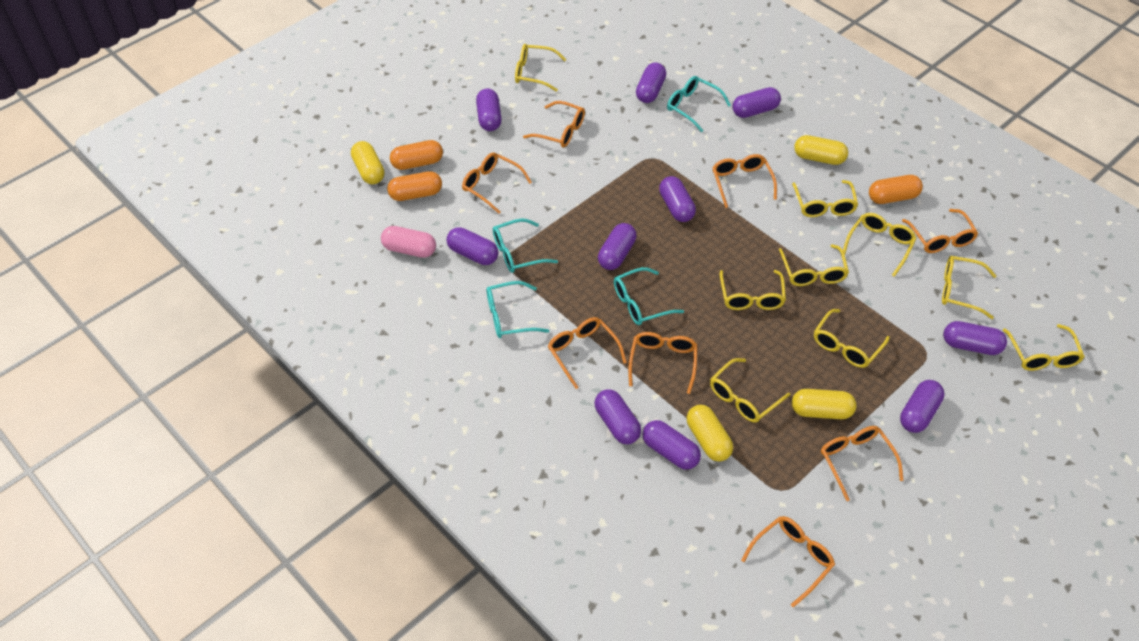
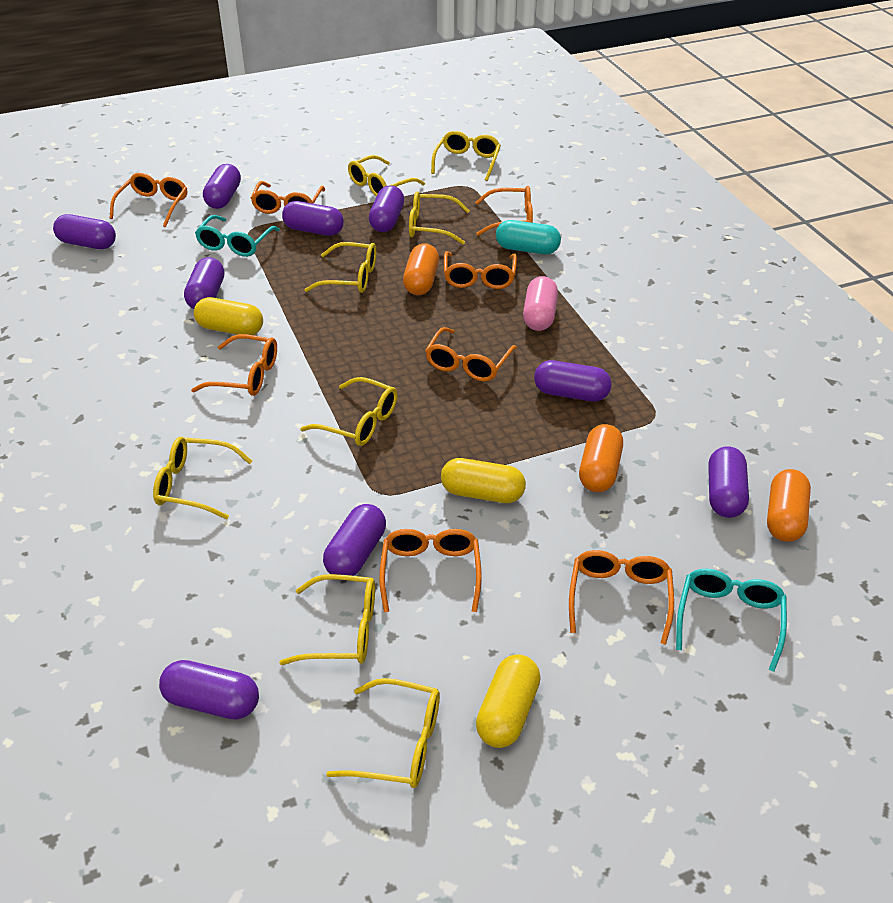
purple capsule: [446,227,498,265] [476,89,502,131] [595,389,641,444] [598,223,637,270] [636,62,666,103] [642,420,701,470] [659,176,696,222] [733,87,781,118] [900,380,945,433] [943,321,1007,355] = 10 -> [53,214,116,249] [159,660,259,720] [184,257,224,309] [203,164,241,209] [282,201,344,236] [323,504,386,576] [369,185,404,232] [534,360,612,401] [708,447,749,518] = 9
turquoise capsule: none = 0 -> [496,220,561,254] = 1
turquoise glasses: [486,281,549,338] [493,218,558,273] [614,267,684,325] [667,76,731,132] = 4 -> [195,215,280,257] [676,569,787,672] = 2
yellow capsule: [351,141,385,184] [687,405,733,462] [792,389,857,419] [794,135,848,165] = 4 -> [194,297,263,335] [441,458,526,503] [476,655,541,748] = 3
yellow glasses: [515,44,566,92] [710,358,790,423] [720,270,786,310] [779,244,849,286] [792,180,858,217] [814,309,890,368] [843,213,917,277] [942,256,996,319] [1003,324,1085,371] = 9 -> [153,437,252,519] [279,574,375,665] [300,377,398,446] [305,242,376,293] [326,678,440,788] [348,155,425,197] [409,191,470,244] [431,131,501,181] = 8

